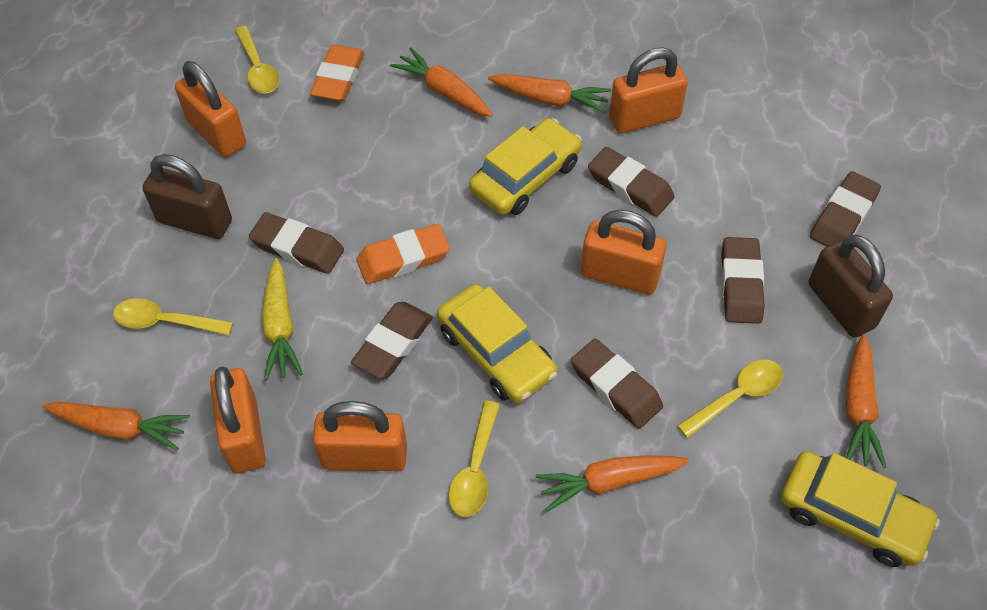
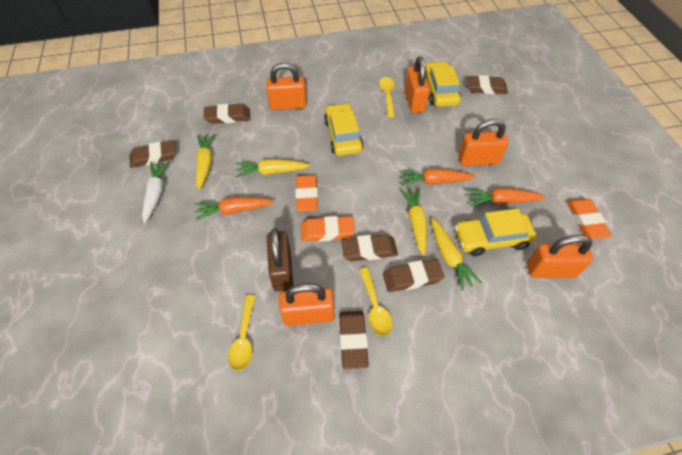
brown padlock: [142,154,232,239] [809,234,893,338] = 2 -> [267,228,293,292] = 1
orange carrot: [43,402,190,451] [390,48,493,117] [488,74,611,114] [536,456,689,512] [846,334,886,468] = 5 -> [195,197,275,220] [400,168,476,186] [467,188,546,206] = 3
orange eraser: [310,45,365,101] [356,224,450,284] = 2 -> [295,175,318,212] [301,216,355,242] [566,199,612,239] = 3
white carrot: none = 0 -> [142,161,170,223] = 1
yellow carrot: [262,258,303,381] = 1 -> [196,134,215,190] [235,159,310,178] [400,188,427,256] [431,218,482,291] = 4
yellow spoon: [113,298,233,335] [235,26,279,94] [448,401,500,517] [677,360,783,438] = 4 -> [228,295,256,371] [360,267,393,336] [379,77,395,118] = 3

